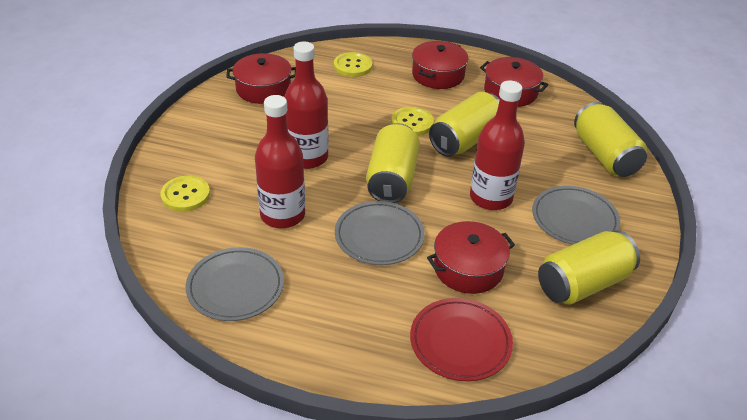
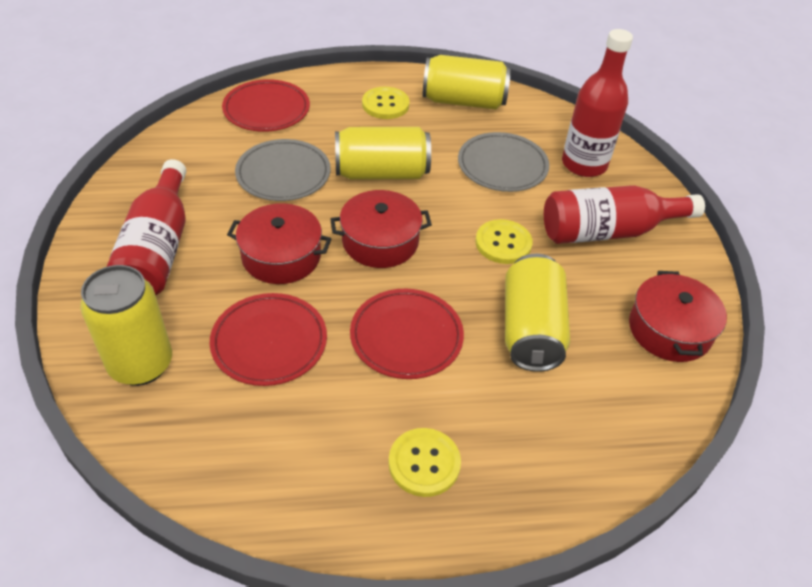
grey plate: [186,247,284,321] [335,201,425,265] [532,186,621,245] = 3 -> [235,139,331,201] [458,132,549,192] = 2
red plate: [410,298,513,381] = 1 -> [210,293,327,386] [222,79,310,132] [350,289,464,379] = 3
red pot: [226,53,296,104] [412,41,468,89] [427,221,515,294] [480,57,548,107] = 4 -> [227,203,332,284] [330,190,432,268] [629,271,727,362] = 3

